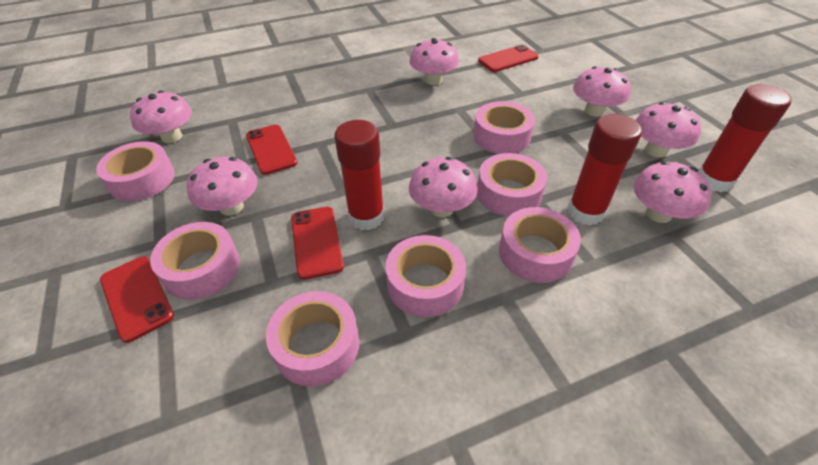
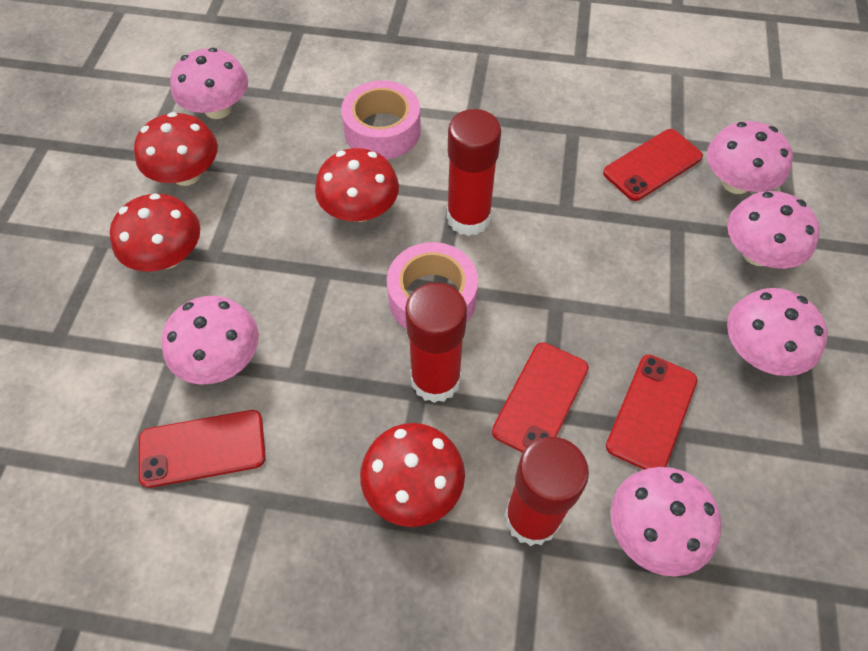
pink mushroom: [130,91,192,143] [187,157,258,216] [409,38,459,85] [409,157,477,217] [573,66,631,117] [633,161,711,223] [635,102,701,157] = 7 -> [161,296,259,385] [170,48,248,119] [611,467,722,577] [707,121,793,194] [727,191,820,269] [727,288,827,376] = 6
pink tape: [96,141,175,201] [150,222,240,300] [266,291,359,387] [385,235,466,317] [474,101,535,154] [477,153,547,217] [499,207,581,283] = 7 -> [341,80,421,159] [387,242,478,330] = 2
red mushroom: none = 0 -> [110,194,200,272] [134,112,218,186] [315,148,399,222] [360,423,465,527] = 4

